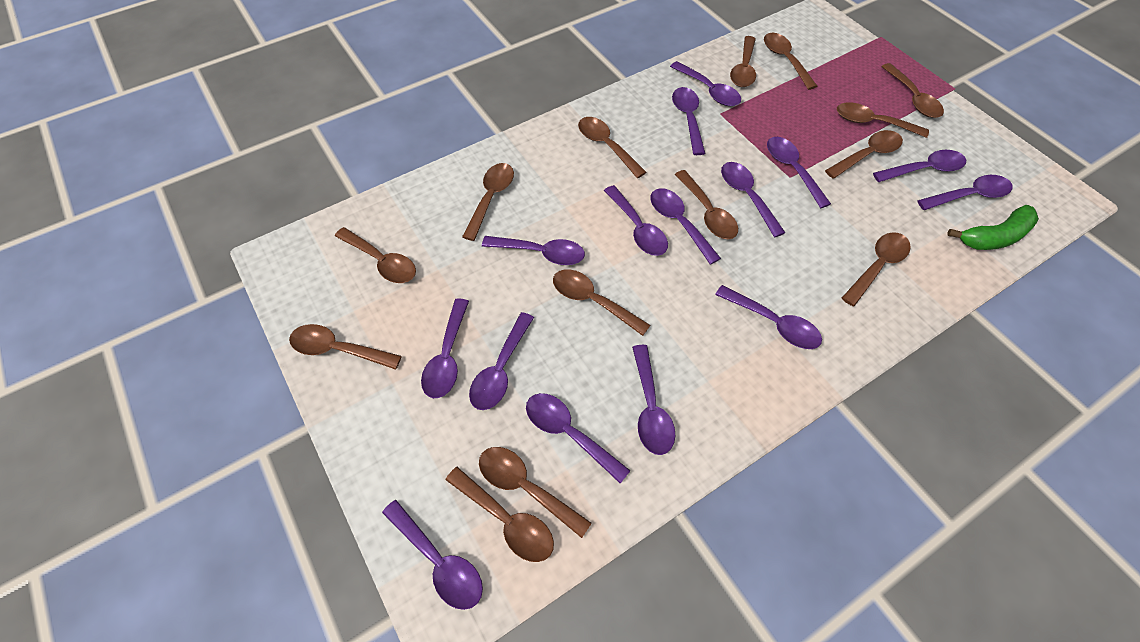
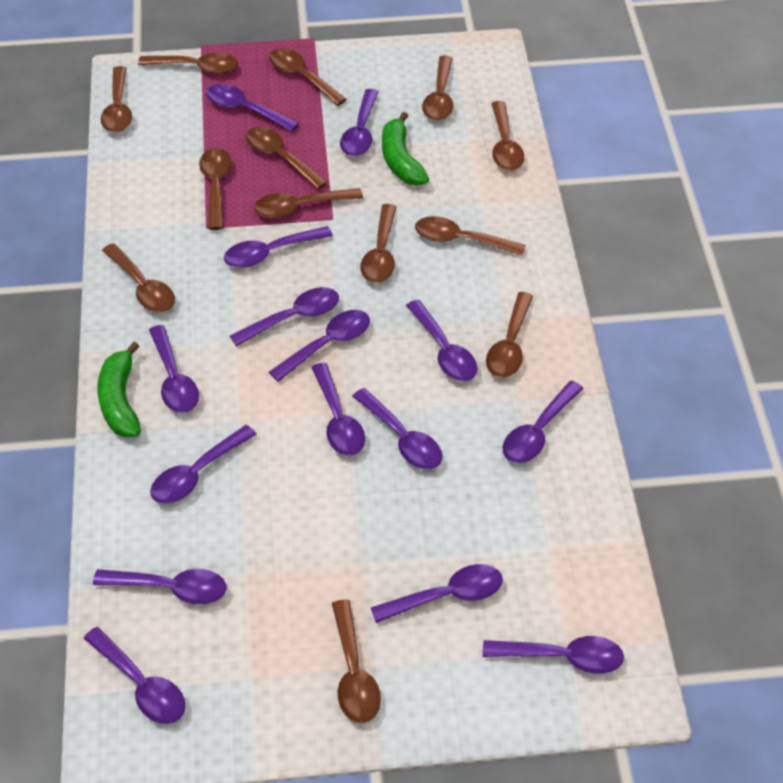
brown spoon: [289,324,402,370] [335,227,416,283] [445,467,554,562] [462,163,514,241] [479,447,592,538] [553,269,650,336] [578,117,646,178] [674,170,738,239] [730,36,756,87] [764,33,817,90] [825,130,903,179] [837,102,929,138] [842,232,911,306] [881,63,944,118] = 14 -> [101,66,132,132] [102,243,175,312] [138,53,238,74] [199,148,232,230] [246,127,328,190] [254,188,363,218] [269,48,347,106] [332,600,381,723] [360,204,397,283] [415,216,526,256] [422,55,453,121] [486,292,533,378] [491,101,524,171] = 13
green banana: [947,205,1039,250] = 1 -> [97,342,141,437] [382,112,429,185] = 2

